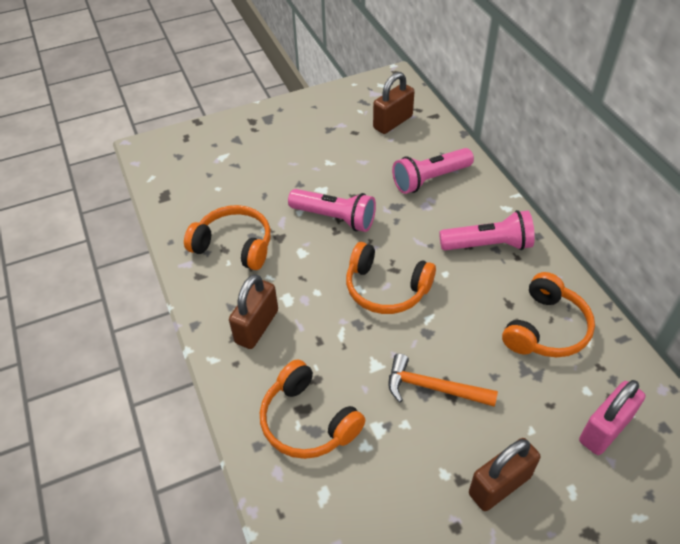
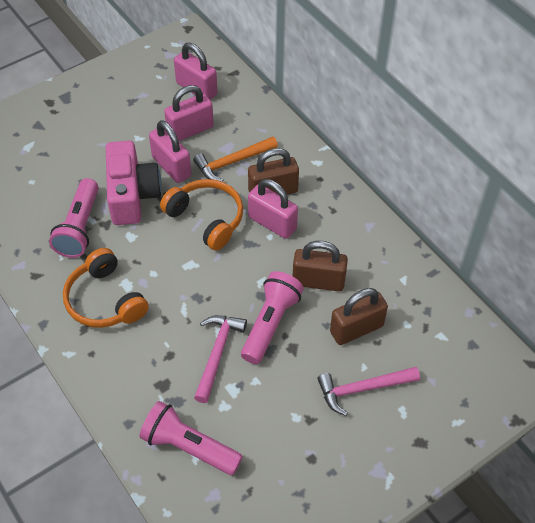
orange headphones: [184,205,271,270] [260,359,365,459] [346,242,436,314] [502,272,595,357] = 4 -> [63,248,149,328] [160,179,243,251] = 2
pink camera: none = 0 -> [106,141,162,225] = 1
pink hammer: none = 0 -> [194,315,247,403] [317,367,420,416] = 2
pink padlock: [579,380,645,455] = 1 -> [149,120,191,183] [164,85,214,141] [174,43,217,100] [248,179,298,239] = 4

